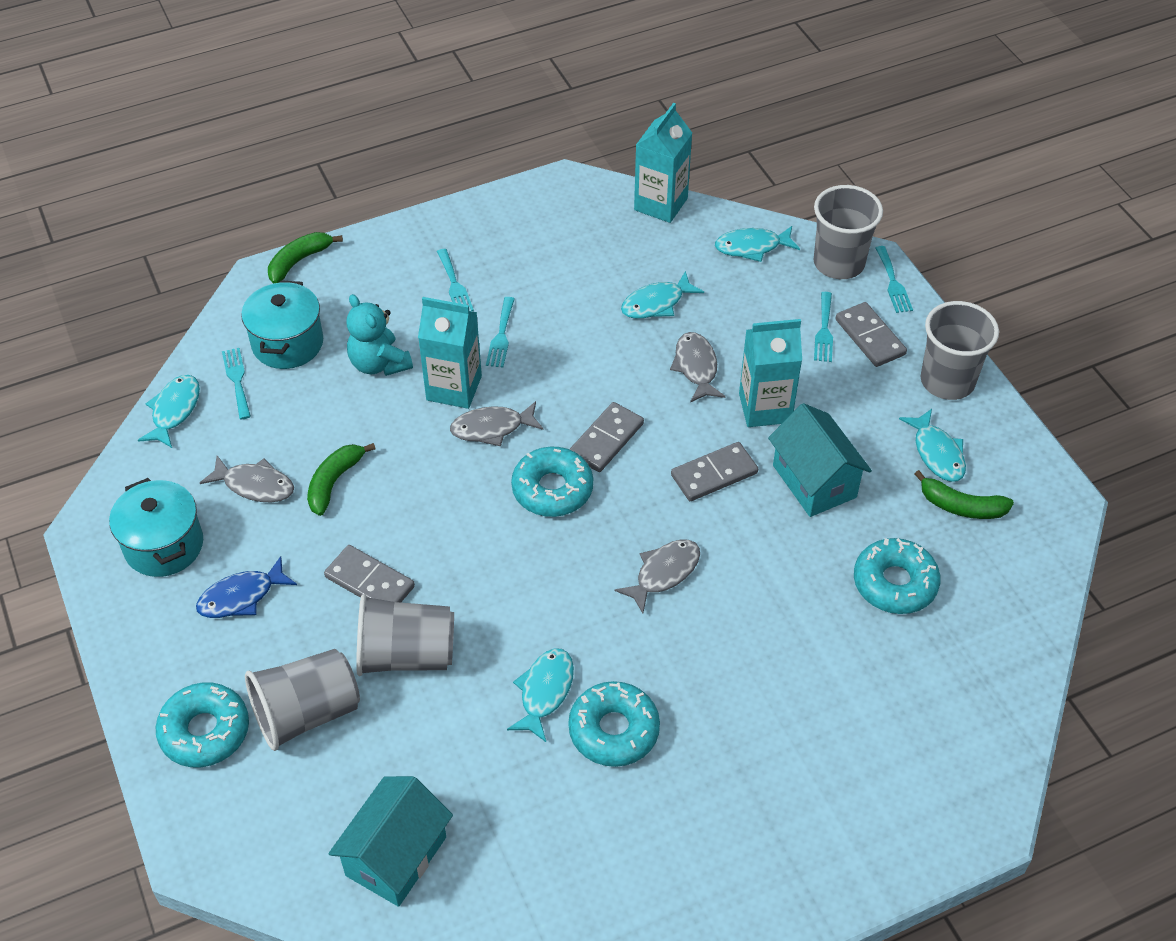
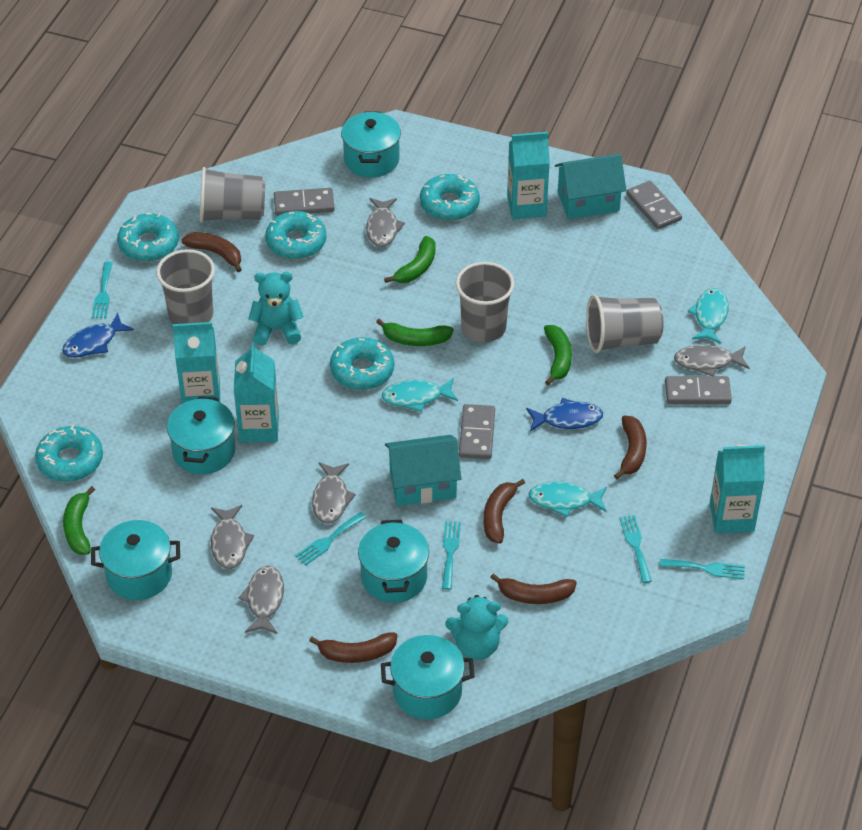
blue fish: [196,556,297,618] = 1 -> [62,313,134,358] [526,398,603,432] = 2
brown banana: none = 0 -> [181,232,242,272] [309,632,397,663] [484,479,525,544] [490,573,577,604] [614,415,647,479] = 5
green banana: [268,232,343,283] [307,443,376,516] [914,470,1014,519] = 3 -> [63,486,95,555] [376,319,453,346] [384,236,436,283] [544,325,572,386] = 4
grey fish: [200,456,294,502] [450,401,543,446] [615,539,700,613] [670,332,726,403] = 4 -> [211,505,254,569] [239,565,284,634] [312,462,356,524] [366,198,405,247] [674,345,749,376] = 5
turquoise carton: [418,297,482,409] [634,103,692,223] [739,319,802,427] = 3 -> [173,322,220,404] [234,342,279,442] [507,132,550,219] [710,445,765,533] = 4
turquoise donut: [156,682,249,767] [511,447,593,517] [568,681,660,767] [854,538,941,614] = 4 -> [35,425,103,482] [117,213,179,262] [265,211,326,259] [330,337,394,390] [420,174,480,221] = 5
turquoise fish: [138,375,200,448] [507,648,574,742] [621,271,704,319] [715,226,800,262] [899,409,966,482] = 5 -> [381,378,458,412] [529,482,607,518] [688,288,729,344] = 3
turquoise pot: [109,478,203,577] [241,280,323,369] = 2 -> [91,520,180,600] [167,396,235,474] [341,111,401,178] [358,520,429,603] [381,635,475,719] = 5
turquoise teddy bear: [347,294,413,376] = 1 -> [248,272,304,346] [445,595,508,660] = 2

